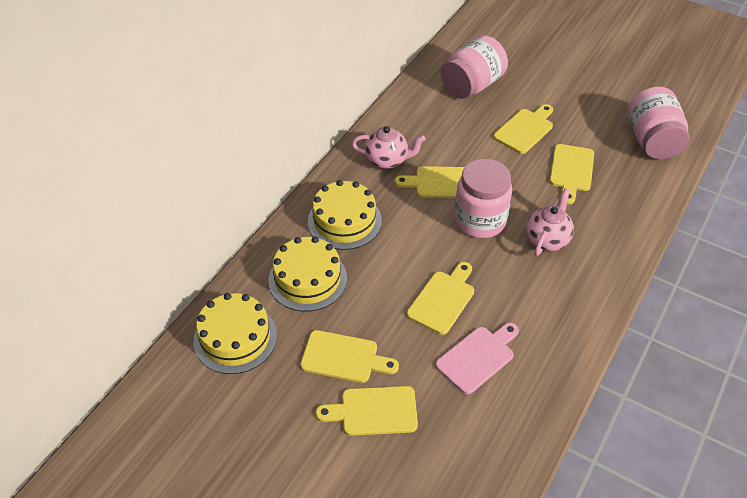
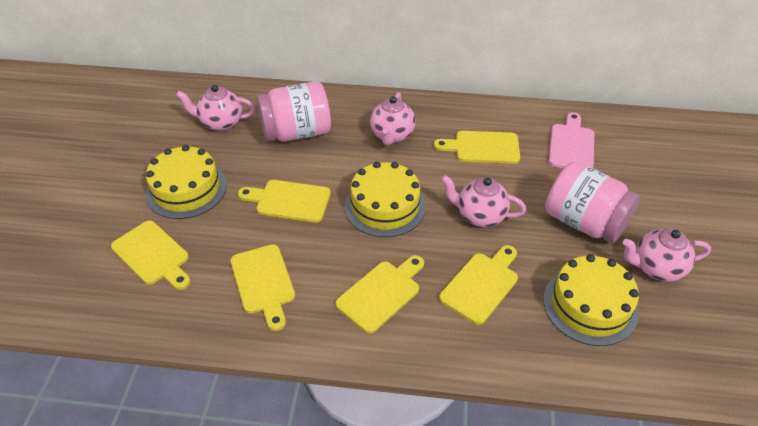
pink jar: [441,35,508,99] [454,159,512,238] [628,86,689,159] = 3 -> [257,81,331,142] [545,161,640,243] = 2
pink teapot: [352,126,425,169] [526,188,574,256] = 2 -> [176,85,255,131] [370,92,416,145] [441,175,526,227] [623,228,711,282] = 4

